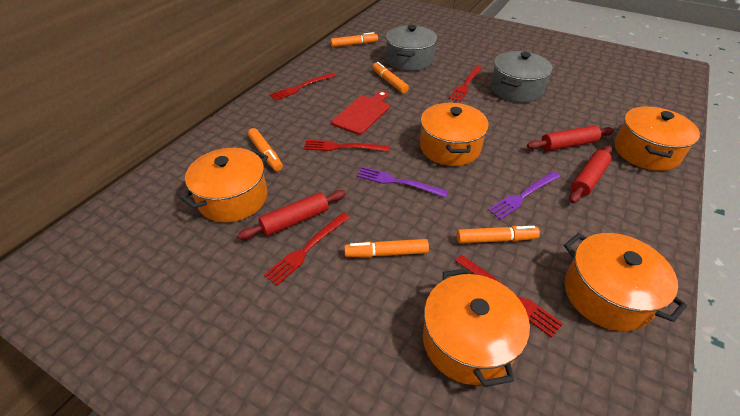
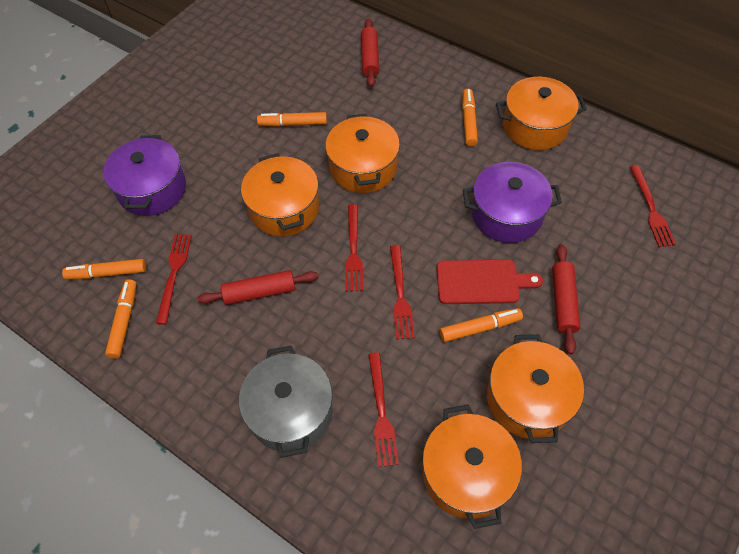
grey pot: [386,25,437,71] [491,51,552,102] = 2 -> [239,346,333,458] = 1
purple fork: [356,166,448,197] [488,171,560,220] = 2 -> none = 0
purple pot: none = 0 -> [103,135,186,216] [463,162,562,243] = 2

